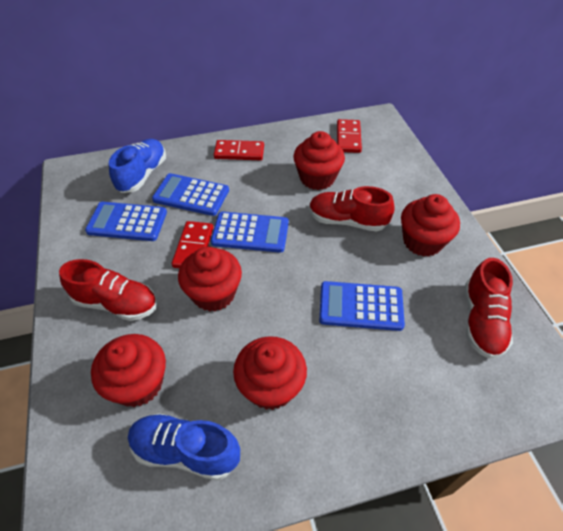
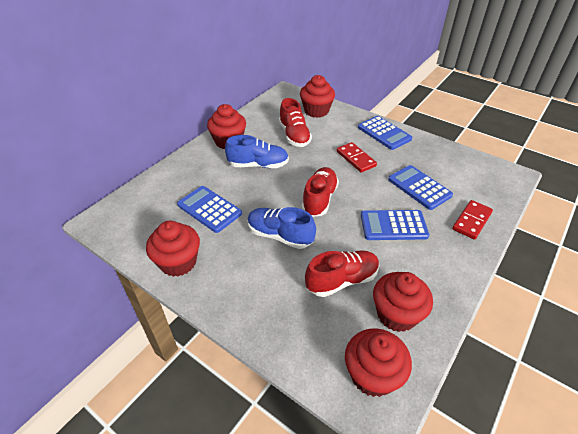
red domino: [172,221,213,268] [214,140,264,160] [337,119,362,153] = 3 -> [337,142,377,172] [452,200,493,240] = 2

